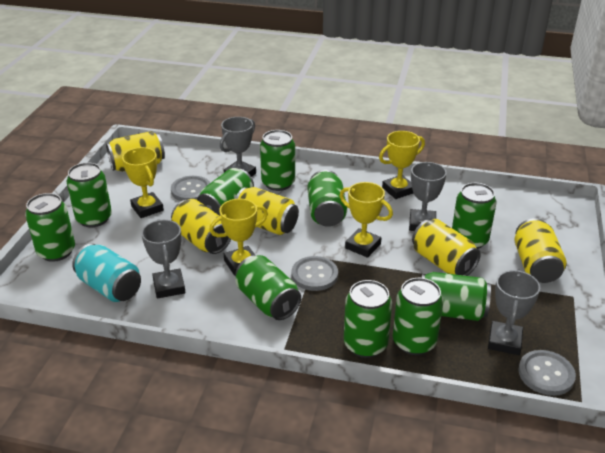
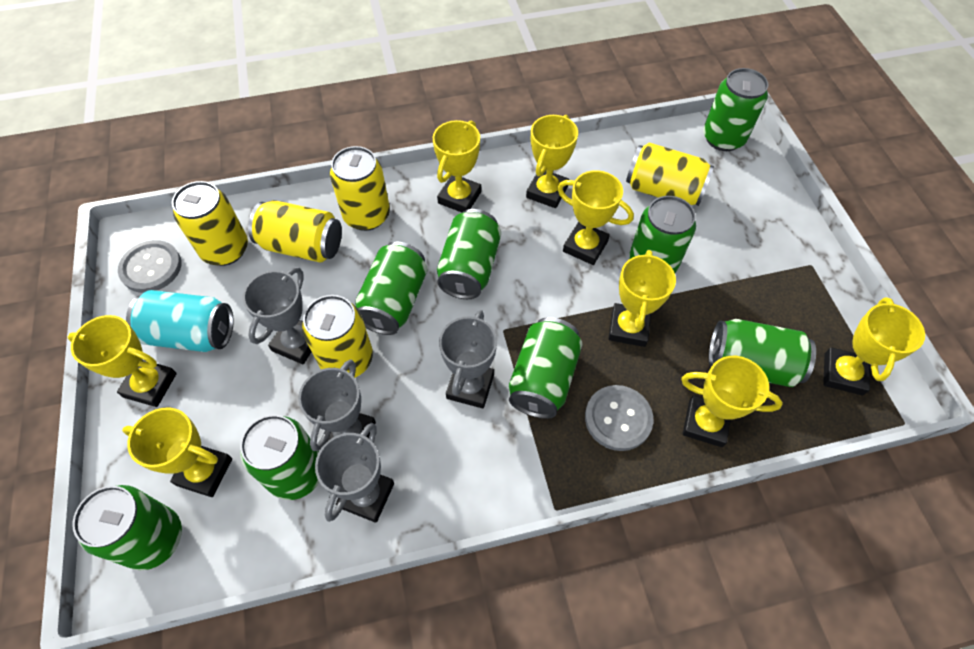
green can: [25,193,75,262] [67,162,112,227] [197,168,254,216] [235,255,301,320] [260,130,295,191] [308,170,347,227] [344,280,392,358] [393,278,443,355] [421,272,491,321] [452,183,496,249] = 10 -> [72,485,182,570] [240,415,319,500] [355,242,428,335] [437,209,501,299] [509,317,583,419] [629,196,696,273] [703,68,768,151] [709,319,816,387] = 8
grey button: [171,176,210,201] [292,256,338,291] [518,350,576,396] = 3 -> [118,240,181,293] [585,385,653,451] = 2
yellow trophy: [122,147,164,218] [209,199,268,276] [339,182,393,258] [379,131,425,199] = 4 -> [68,315,177,407] [122,407,232,497] [433,120,481,212] [526,115,578,208] [557,170,634,265] [608,250,676,347] [681,356,783,447] [823,297,925,395] = 8

